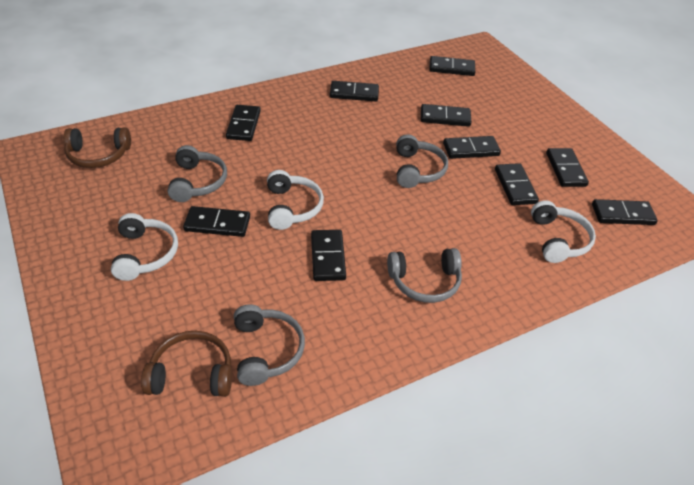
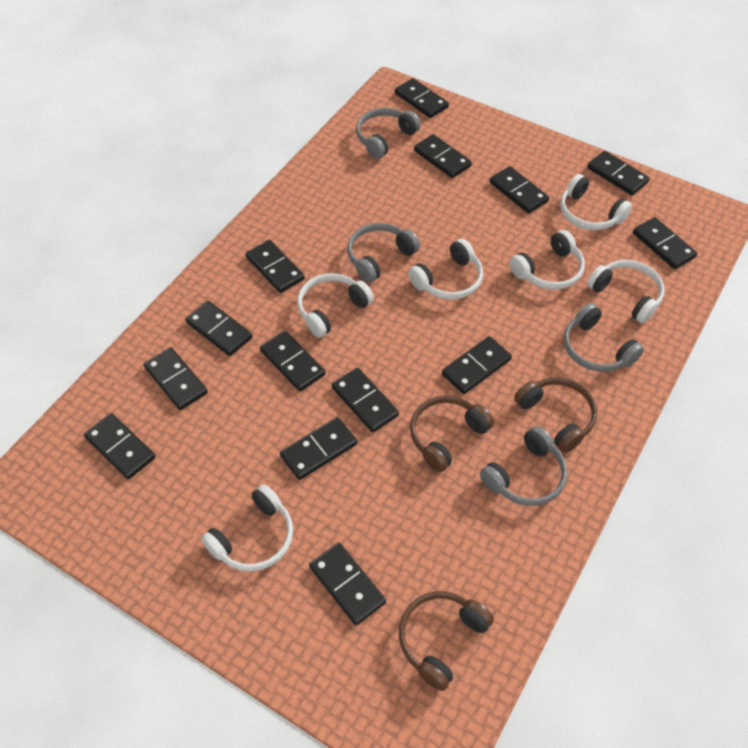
black domino: [183,206,250,237] [226,105,261,141] [311,230,346,281] [330,81,379,101] [421,104,472,127] [429,56,475,76] [443,136,501,159] [495,163,539,205] [546,148,589,187] [592,199,658,225] = 10 -> [84,413,156,479] [144,347,208,410] [185,301,252,356] [246,240,305,293] [260,331,325,391] [280,417,357,480] [309,543,386,625] [332,368,399,432] [395,78,449,118] [414,134,472,178] [442,336,512,394] [490,166,549,213] [587,151,650,195] [633,217,697,269] = 14
brown headphones: [64,127,131,168] [141,331,232,397] = 2 -> [399,591,494,691] [410,395,494,472] [514,377,597,453] = 3
white headphones: [111,213,178,281] [267,170,324,230] [531,200,596,263] = 3 -> [201,484,293,572] [297,273,374,338] [408,239,483,300] [510,230,585,290] [560,174,632,230] [587,260,665,324] = 6

